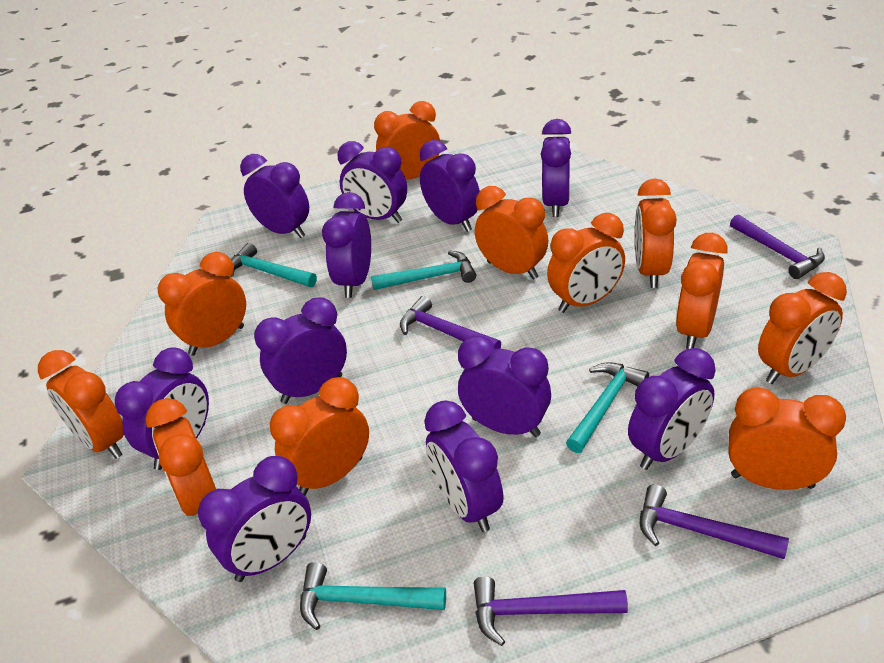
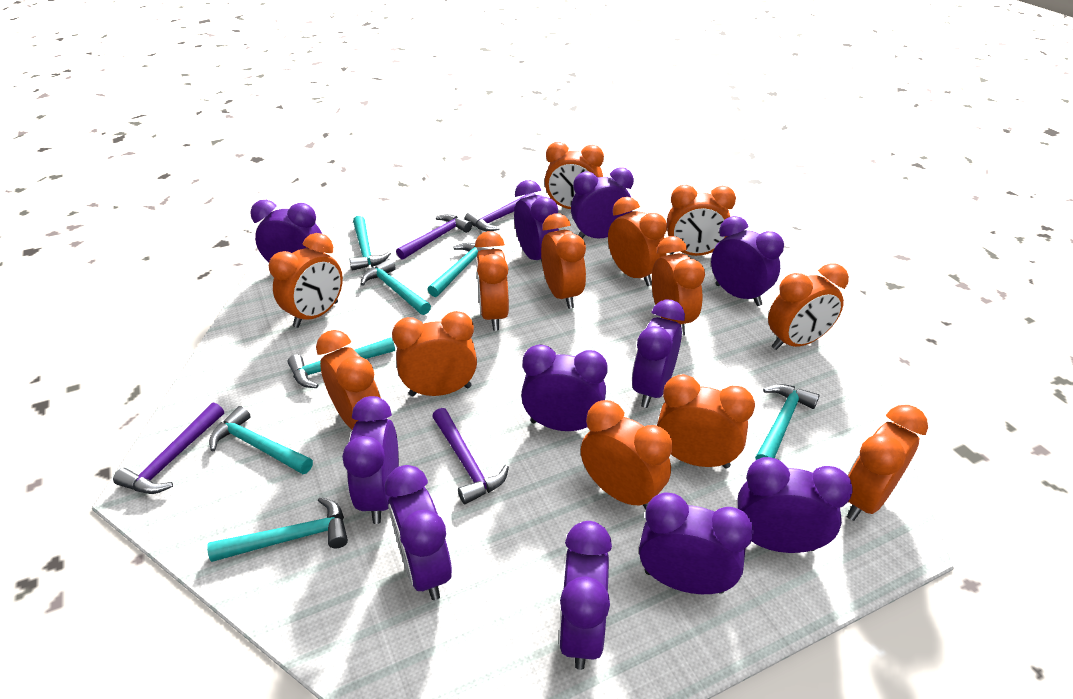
orange clock: [38,350,124,459] [145,398,216,516] [158,252,246,356] [270,377,369,495] [374,101,440,179] [475,186,548,280] [547,213,625,313] [635,179,677,288] [676,233,728,349] [728,387,846,490] [758,272,847,384] = 11 -> [269,233,343,328] [316,330,381,430] [392,311,477,396] [475,231,509,331] [541,213,586,309] [545,142,604,209] [581,400,672,509] [608,197,667,286] [652,236,705,336] [657,374,755,468] [667,185,736,256] [768,263,849,350] [847,405,928,521] = 13
turquoise hammer: [230,243,317,287] [300,562,446,630] [371,250,476,290] [566,362,649,453] = 4 -> [207,497,348,562] [209,406,313,474] [288,337,395,388] [349,216,391,271] [361,259,431,315] [427,243,494,297] [755,384,820,460] = 7

